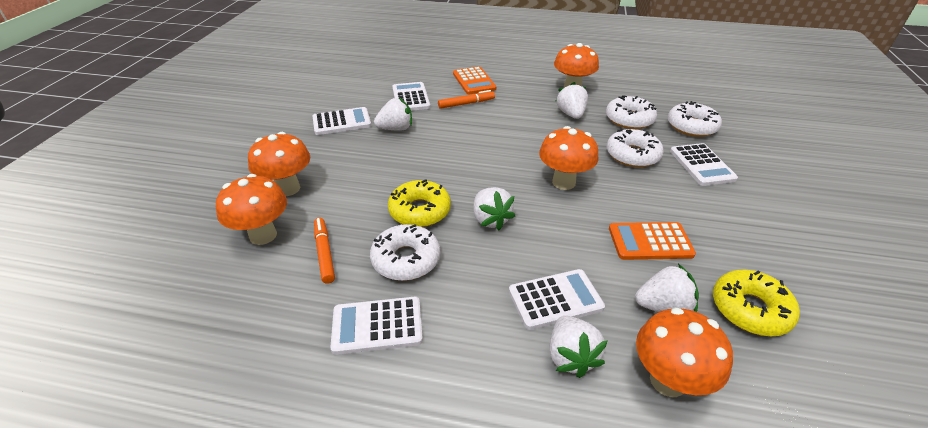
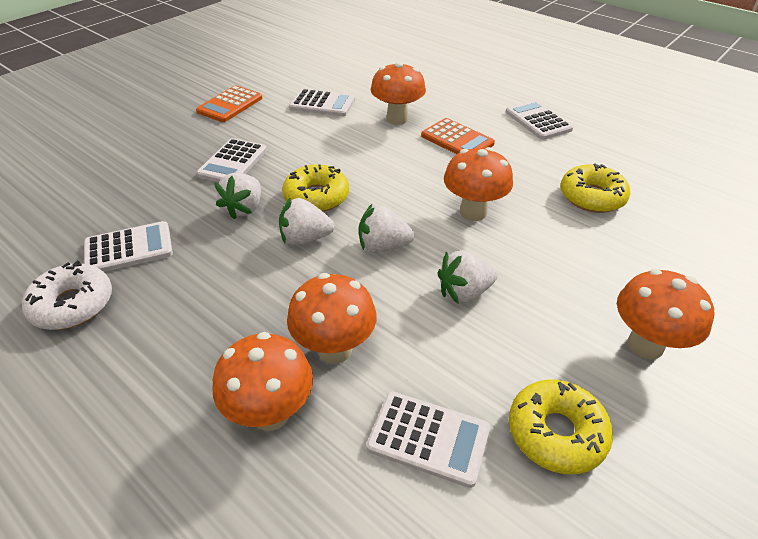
orange marker: [314,218,335,284] [438,90,495,109] = 2 -> none = 0
white donut: [370,224,440,281] [606,95,657,129] [607,129,664,167] [668,101,722,137] = 4 -> [22,261,112,330] = 1
white strawberry: [374,97,412,131] [473,187,515,230] [550,316,608,378] [555,82,588,119] [635,264,699,312] = 5 -> [214,173,261,220] [279,197,335,245] [359,204,414,252] [437,251,498,303] = 4
yellow donut: [388,179,451,227] [713,269,800,336] = 2 -> [282,164,349,212] [509,380,613,474] [561,164,630,213] = 3

